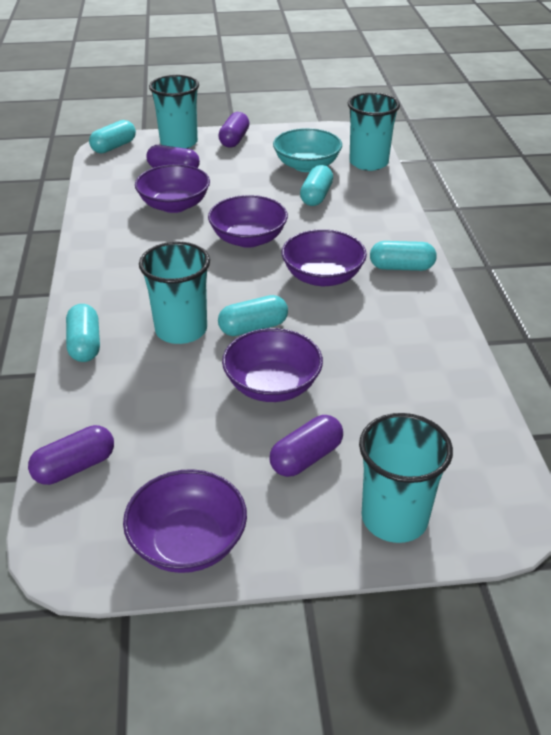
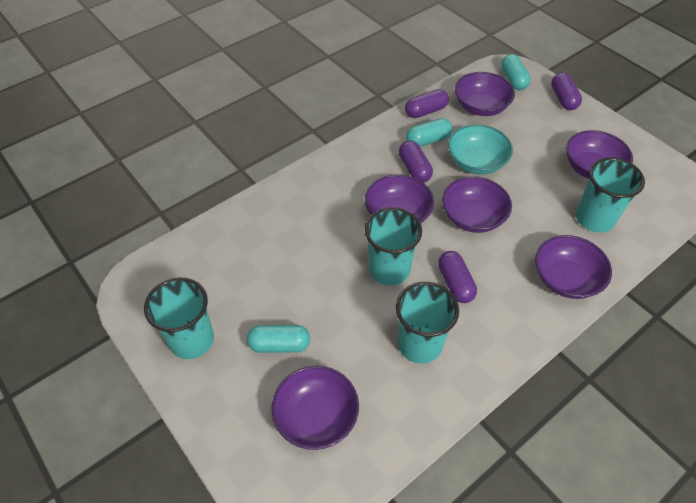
purple bowl: [123,469,247,573] [135,164,210,213] [208,195,288,248] [222,328,323,402] [282,229,367,286] = 5 -> [271,365,359,450] [365,174,434,223] [442,176,512,233] [455,72,515,116] [535,235,612,299] [566,130,633,179] = 6
turquoise capsule: [66,304,100,362] [89,120,136,153] [218,295,288,336] [300,165,333,206] [370,241,437,271] = 5 -> [247,325,310,353] [406,118,453,147] [501,54,531,90] = 3

